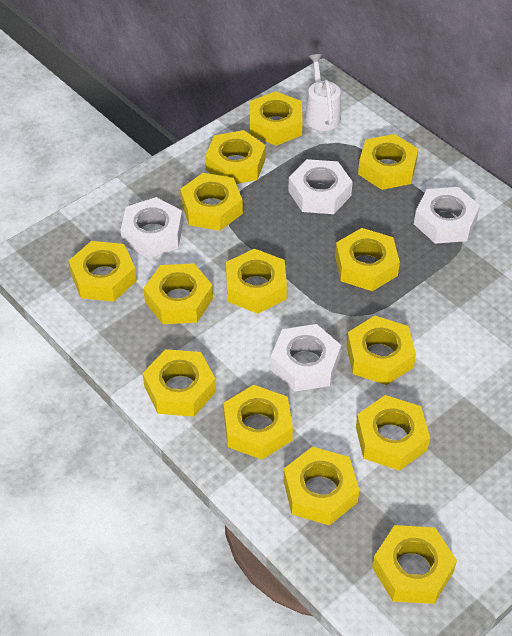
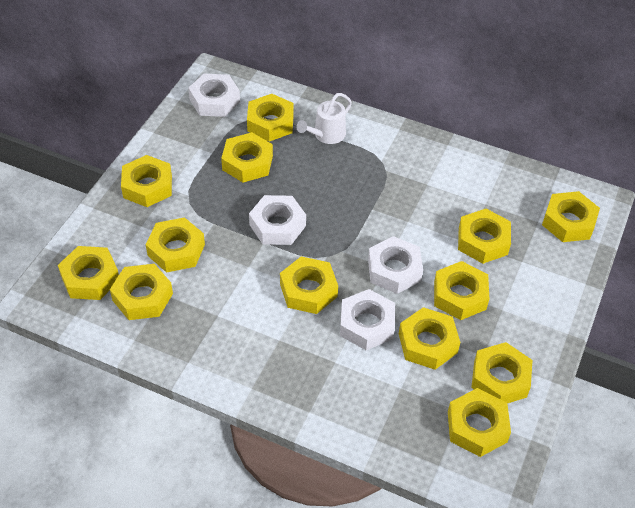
yellow nut: [68,241,137,302] [143,263,213,324] [143,349,216,417] [180,173,243,231] [205,130,266,184] [223,385,293,460] [226,248,287,314] [250,91,303,146] [283,447,359,526] [335,228,400,291] [346,316,416,385] [356,395,430,471] [358,134,418,190] [372,525,457,604] = 14 -> [58,246,119,300] [110,264,173,320] [121,155,172,207] [146,217,205,273] [221,132,273,182] [247,94,294,142] [280,256,338,314] [399,307,460,370] [434,261,489,320] [448,388,511,457] [458,209,511,264] [471,342,533,403] [542,191,600,242] = 13

